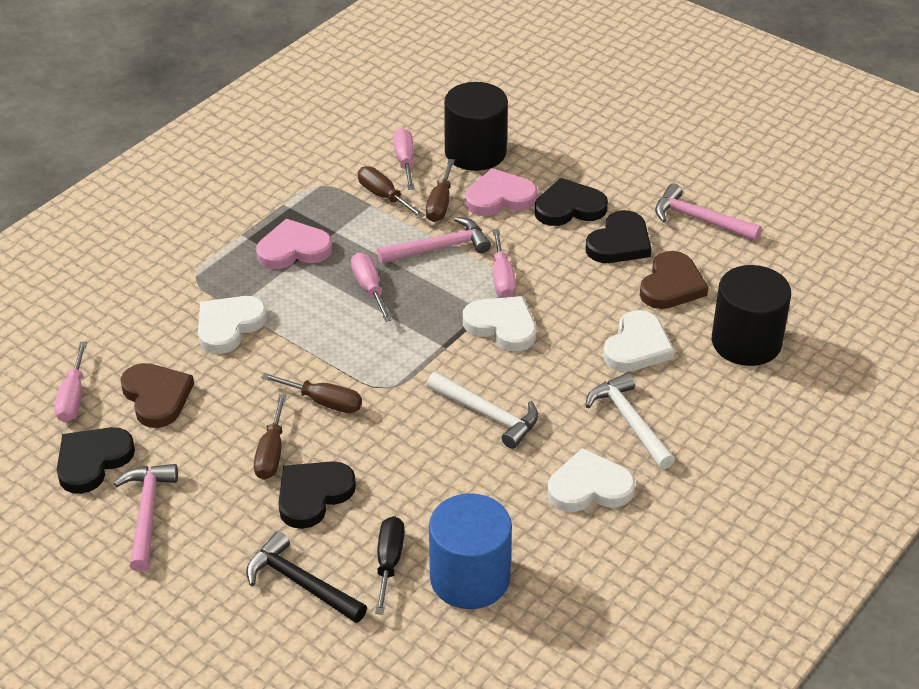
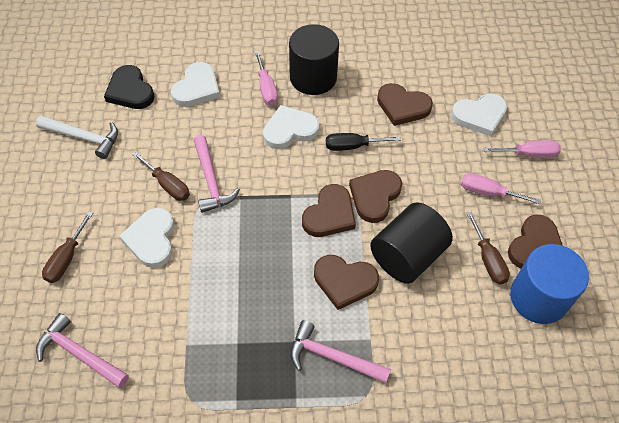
black hammer: [246,531,367,623] = 1 -> none = 0
black heart: [57,427,135,494] [278,461,356,529] [535,178,608,226] [586,210,652,263] = 4 -> [104,65,155,109] = 1
brown heart: [120,363,194,428] [640,251,708,309] = 2 -> [302,184,356,237] [314,255,379,310] [349,170,402,223] [377,83,433,126] [508,215,563,268] = 5
brown screwdriver: [254,394,286,480] [261,373,362,413] [358,166,425,218] [426,159,455,222] = 4 -> [42,211,93,283] [132,152,190,201] [467,212,510,284] = 3
pink heart: [256,219,332,269] [465,168,538,216] = 2 -> none = 0
pink screwdriver: [54,342,87,422] [351,253,392,322] [393,128,414,190] [493,229,516,298] = 4 -> [255,51,278,106] [461,173,541,204] [484,140,561,158] = 3
white hammer: [426,372,538,449] [585,373,675,469] = 2 -> [36,116,118,159] = 1

